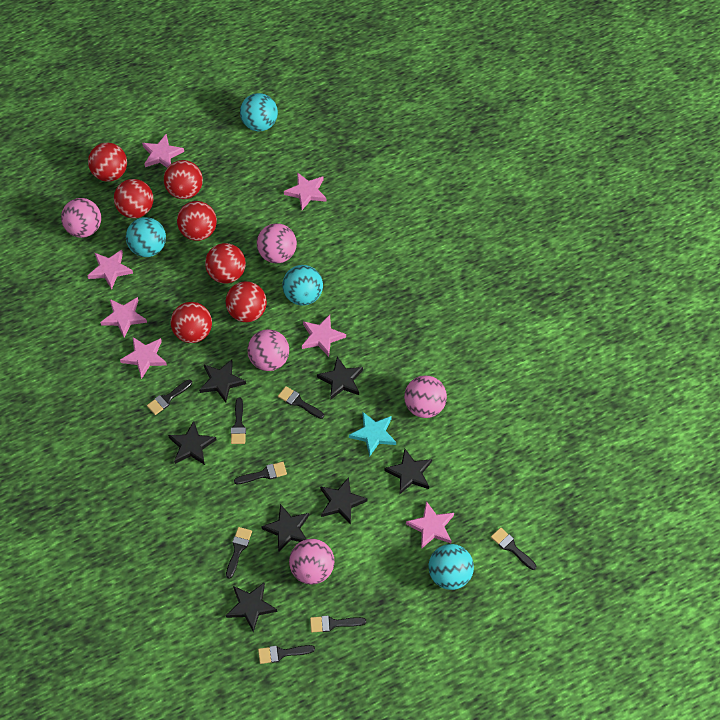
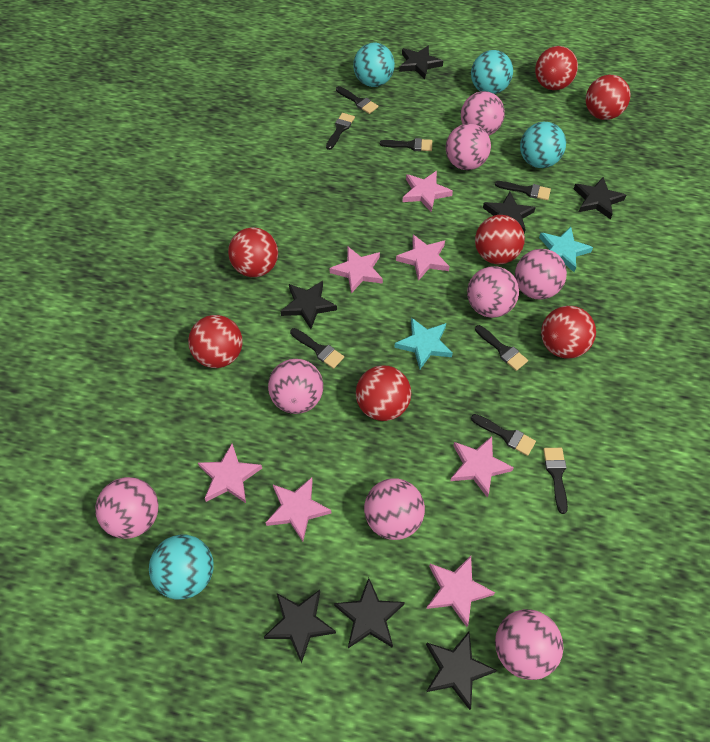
pink ball: [61,198,101,238] [247,329,289,371] [257,223,297,264] [289,539,334,585] [404,375,447,418] = 5 -> [95,477,159,539] [268,359,324,414] [364,478,425,540] [446,124,491,170] [461,91,505,135] [467,266,519,318] [495,609,563,680] [515,249,567,300] = 8
turquoise star: [349,412,396,456] = 1 -> [394,318,453,369] [539,227,593,272] = 2

